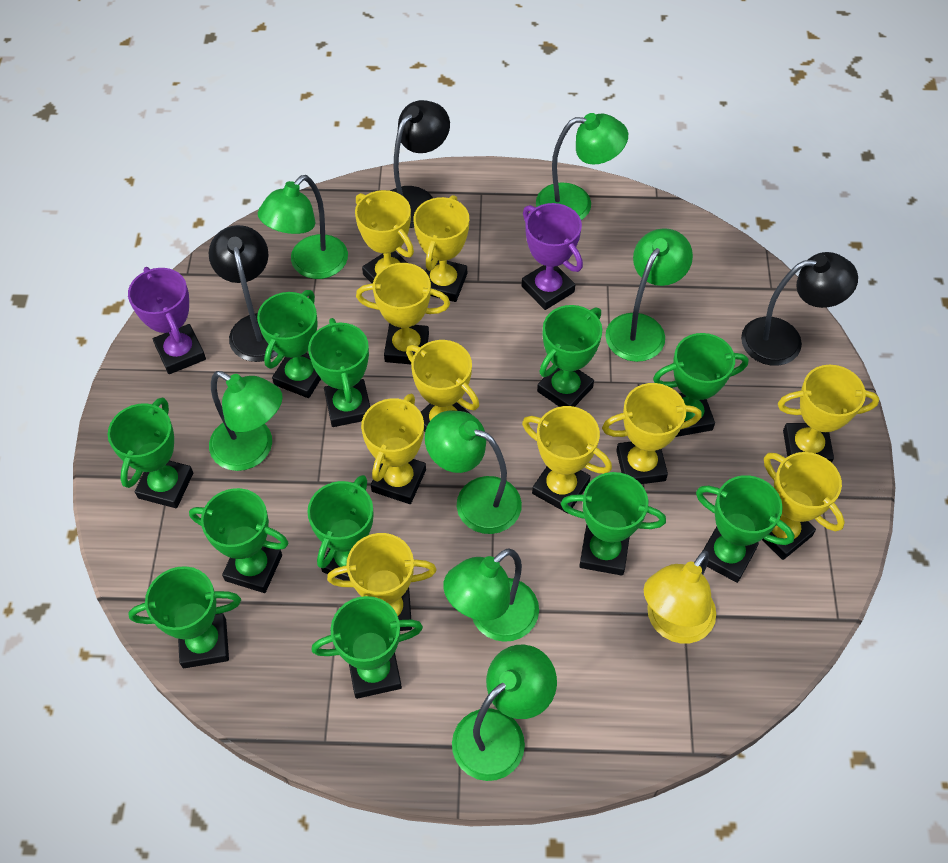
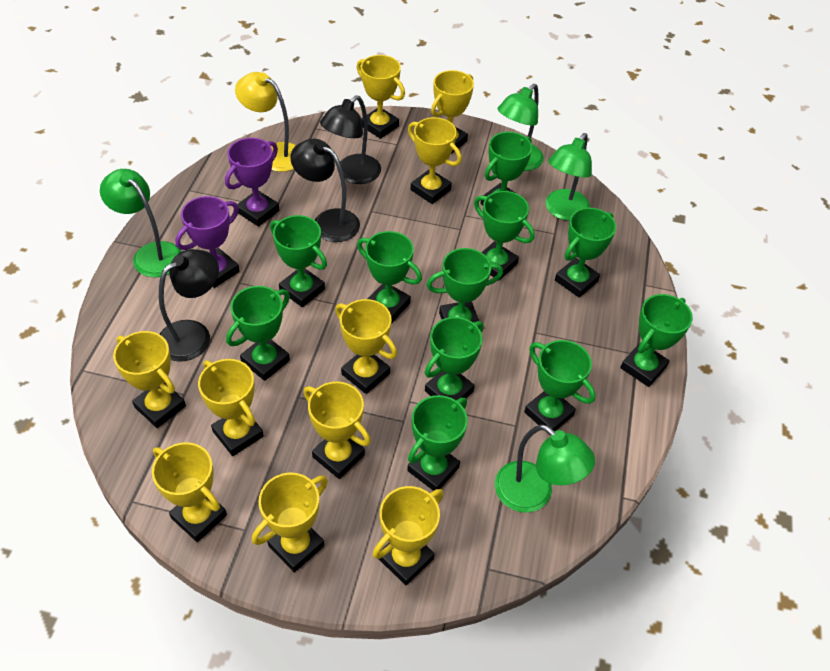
green lamp: [209,371,283,471] [258,175,348,279] [425,410,522,534] [443,548,539,642] [452,645,557,781] [536,113,628,220] [605,228,693,362] = 7 -> [100,169,182,277] [495,424,595,513] [498,84,544,171] [546,133,592,221] = 4

